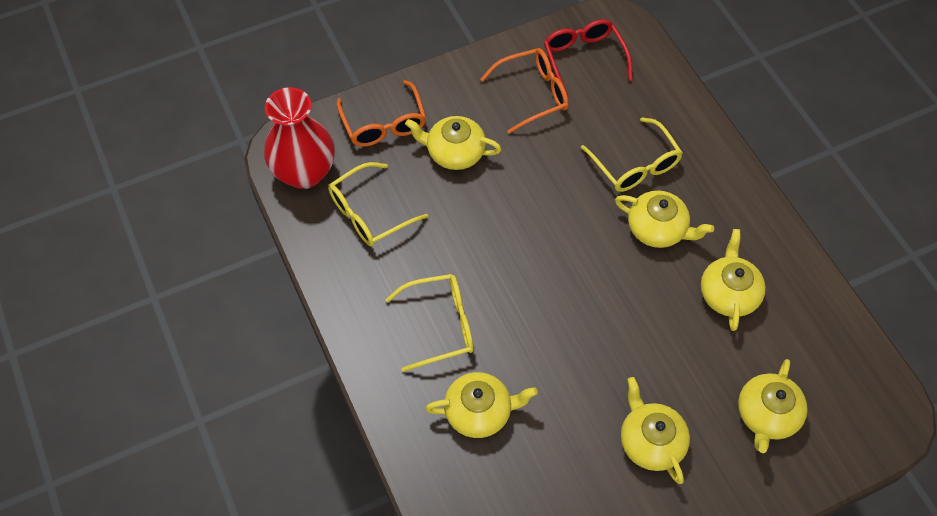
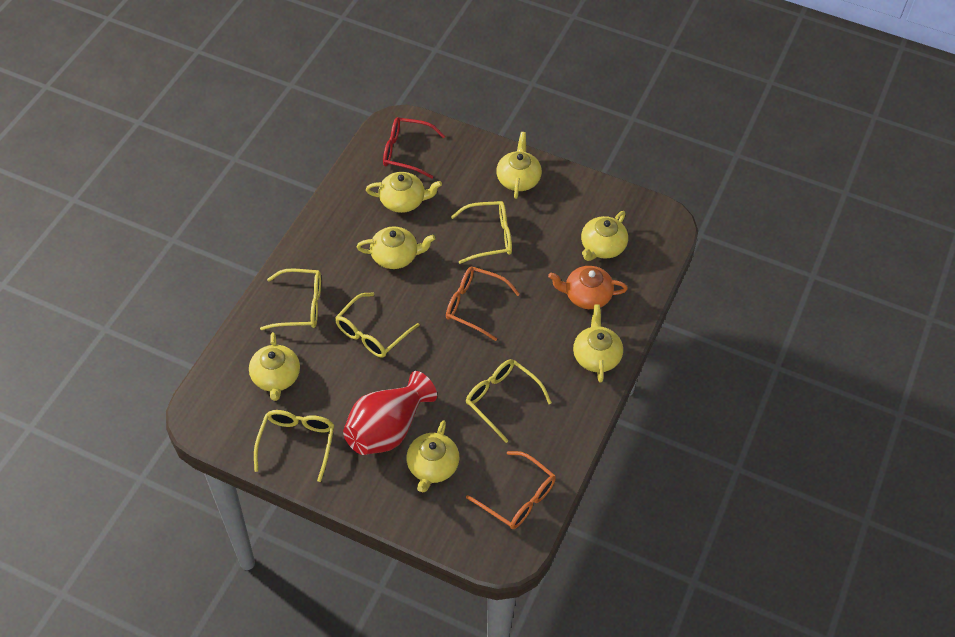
orange teapot: none = 0 -> [548,266,628,309] = 1
yellow glasses: [328,162,428,246] [385,274,473,372] [581,117,683,192] = 3 -> [254,410,334,482] [260,269,321,330] [335,293,420,358] [451,201,512,264] [466,359,552,443] = 5
yellow teapot: [405,116,501,170] [425,372,538,438] [615,191,714,248] [621,377,690,484] [701,229,766,331] [738,359,808,453] = 6 -> [249,332,300,401] [356,226,435,269] [366,172,442,213] [406,420,460,492] [496,132,542,199] [573,305,623,383] [581,211,628,261] = 7

